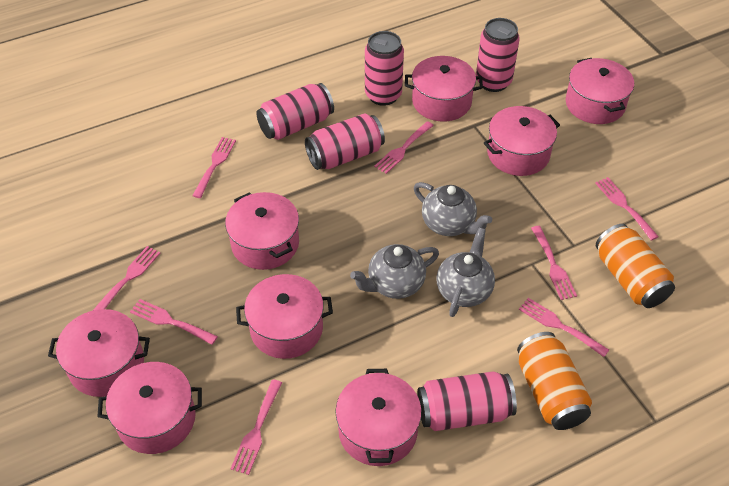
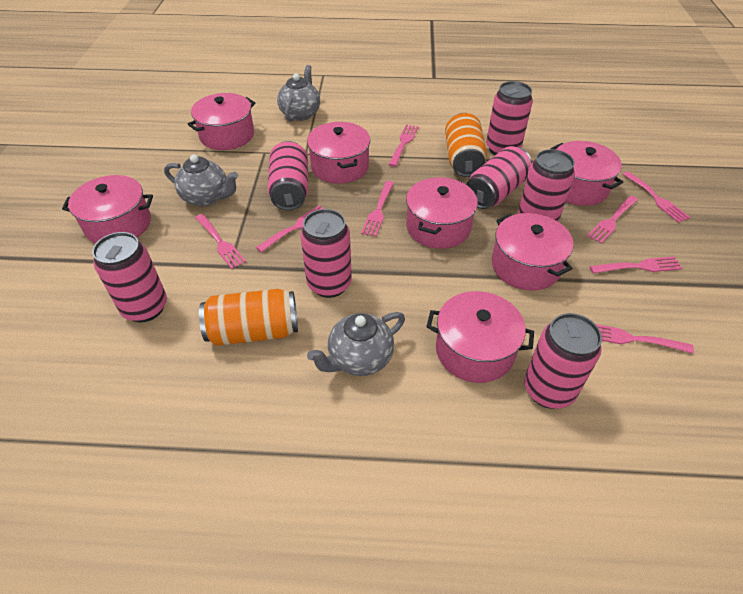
pink can: [256,83,334,140] [305,113,385,170] [365,31,404,106] [417,371,517,431] [476,18,520,92] = 5 -> [92,232,167,322] [267,141,308,210] [300,209,352,298] [466,146,532,209] [486,81,533,155] [518,149,575,222] [524,313,602,409] = 7
pink pot: [48,309,150,397] [97,362,202,454] [225,192,299,270] [236,274,333,359] [335,369,422,466] [405,56,483,122] [484,106,560,176] [566,58,634,124] = 8 -> [62,175,153,244] [188,93,255,150] [307,122,370,184] [406,177,478,249] [426,291,534,383] [492,213,574,291] [551,141,623,206] = 7

